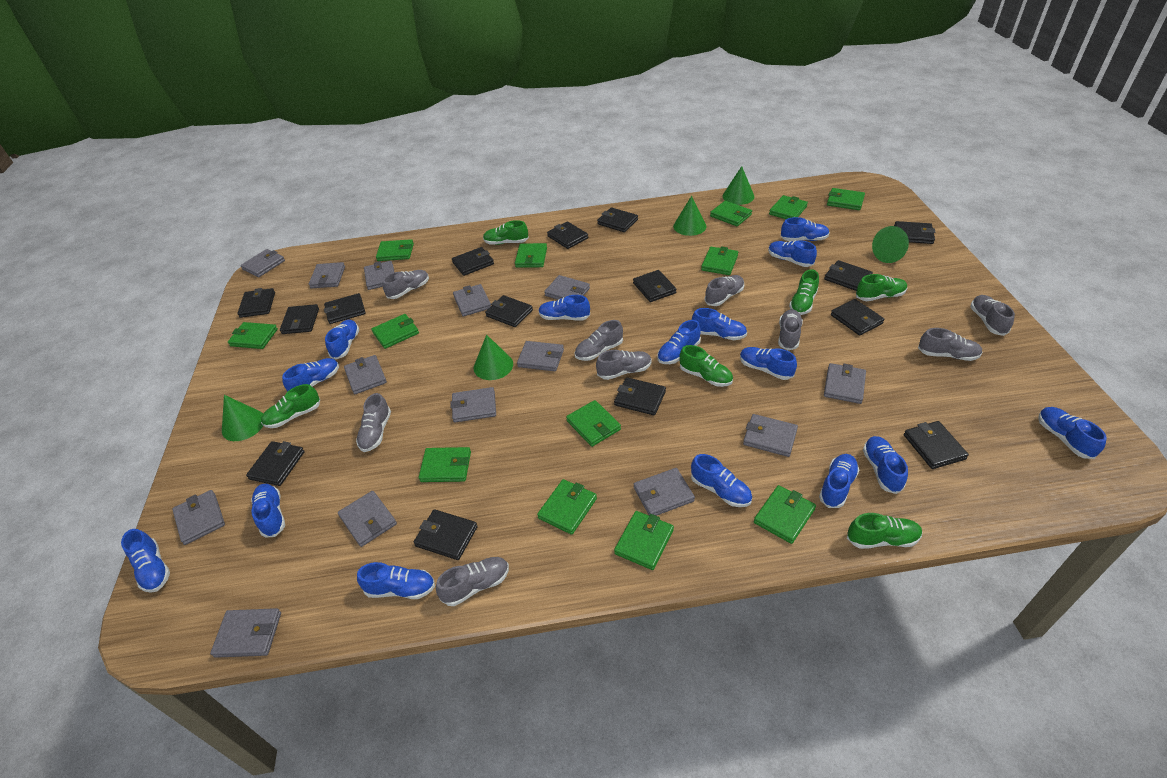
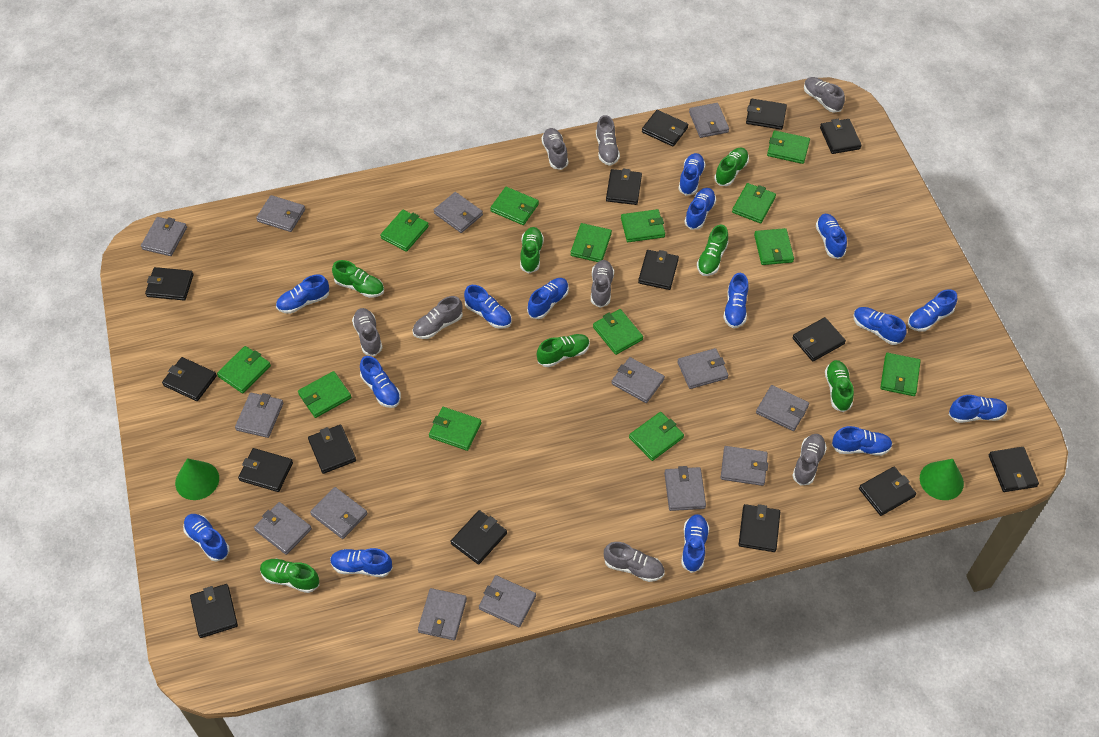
green cone: [222,395,263,441] [474,335,513,380] [673,196,706,236] [723,166,754,205] [872,226,909,263] = 5 -> [175,458,219,500] [920,459,964,500] = 2
green shoe: [261,384,320,428] [483,220,529,245] [679,345,733,387] [789,269,819,315] [847,513,922,549] [856,274,907,301] = 6 -> [260,558,319,593] [332,260,384,298] [520,227,544,273] [537,334,590,367] [697,225,729,276] [714,147,749,186] [825,360,854,412] = 7
grey shoe: [356,393,391,452] [383,270,429,299] [436,557,509,606] [575,320,623,361] [596,350,652,380] [704,275,744,306] [778,309,803,350] [918,328,983,361] [970,295,1015,336] = 9 -> [352,308,382,356] [413,296,463,339] [541,128,568,170] [591,260,614,308] [596,115,620,166] [604,542,665,582] [792,434,827,486] [804,77,845,113] = 8

